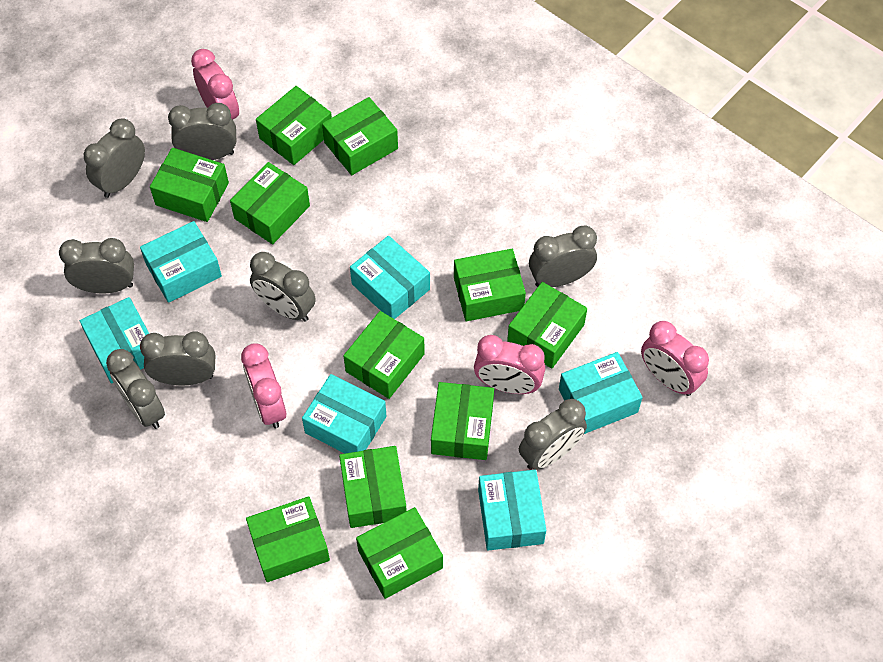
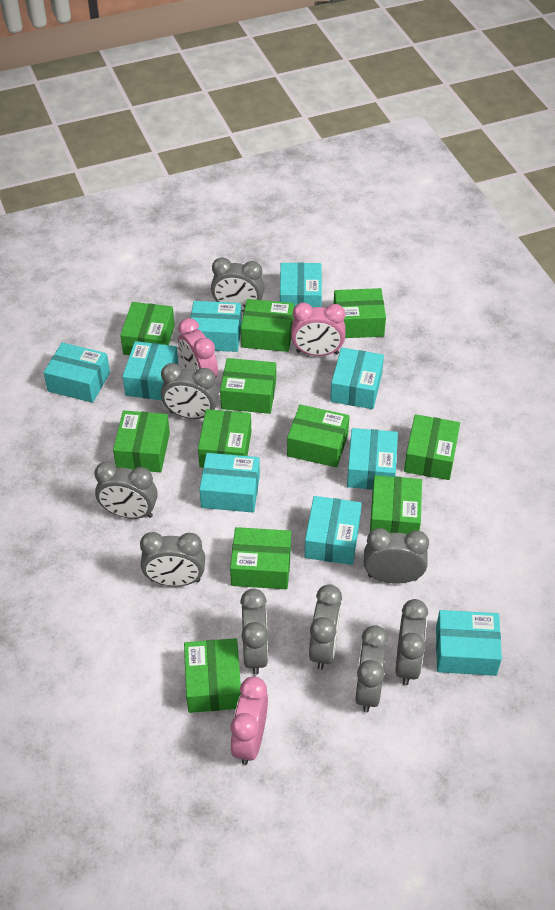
grey clock: [59,238,134,293] [84,119,145,198] [106,349,165,429] [140,331,215,385] [168,103,236,160] [250,252,316,321] [519,399,587,470] [529,225,597,287] = 8 -> [94,462,158,519] [140,532,205,586] [161,363,219,419] [211,257,264,312] [240,589,268,675] [309,584,342,670] [355,625,388,712] [364,528,429,583] [396,599,428,685] = 9
pink clock: [191,49,239,120] [241,344,286,428] [474,335,545,394] [641,321,709,396] = 4 -> [178,318,218,379] [230,677,268,765] [291,302,346,356] = 3
turquoise box: [80,297,149,384] [140,221,222,303] [302,374,387,453] [350,236,430,319] [478,470,546,550] [559,352,643,434] = 6 -> [44,343,110,403] [122,341,178,400] [190,301,242,352] [199,453,260,513] [280,263,322,307] [305,496,362,565] [330,348,384,409] [347,428,398,490] [436,610,502,676] = 9

